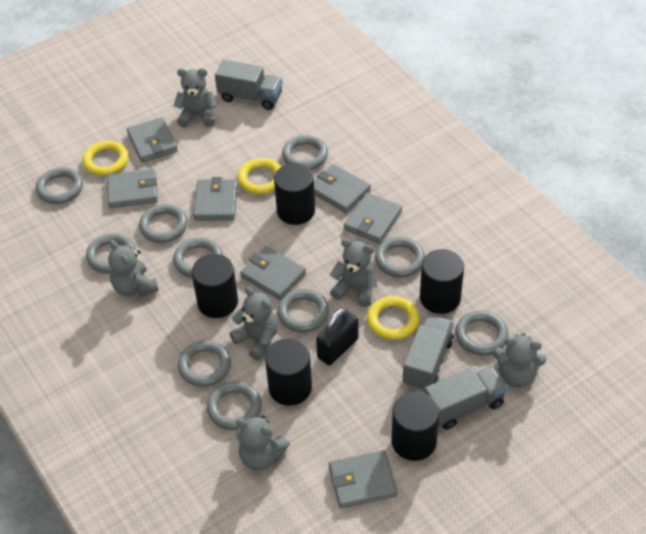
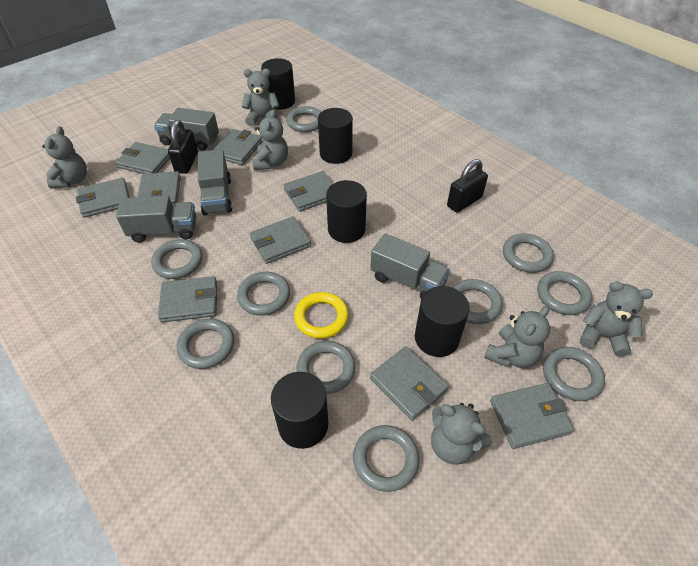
black padlock: [316,308,359,365] = 1 -> [168,120,198,174] [447,159,488,213] = 2
grey truck: [215,60,283,110] [403,314,454,391] [424,366,508,430] = 3 -> [116,195,196,243] [154,108,219,151] [198,149,232,215] [370,233,450,299] = 4
grey wallet: [107,169,158,208] [127,117,178,163] [193,177,238,220] [240,246,306,300] [314,164,371,213] [329,450,397,508] [344,193,402,244] = 7 -> [76,178,129,218] [116,142,170,174] [137,171,181,206] [158,276,217,322] [213,129,262,165] [250,216,311,264] [284,171,334,212] [370,346,449,421] [490,383,574,449] = 9
yellow ring: [83,141,129,176] [237,158,281,195] [367,296,419,340] = 3 -> [294,292,349,339] = 1

